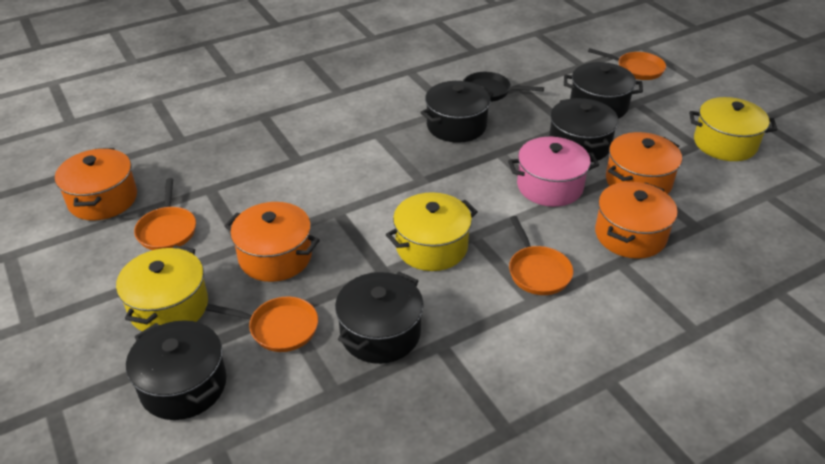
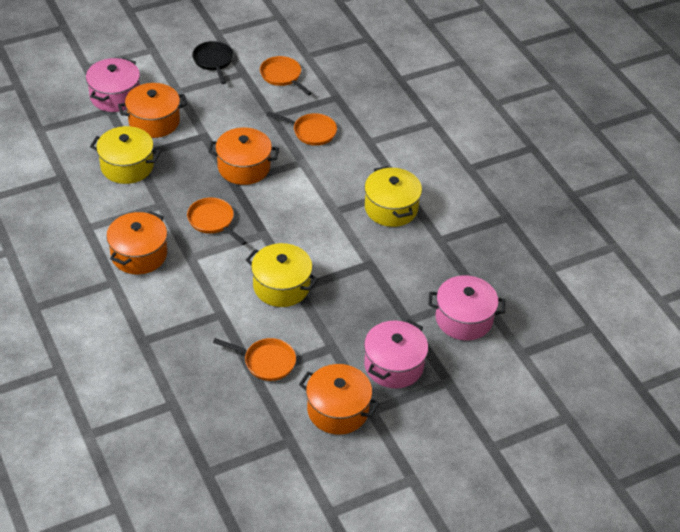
black pot: [126,320,227,420] [335,271,424,364] [420,81,494,143] [549,98,619,162] [564,62,643,119] = 5 -> none = 0
pink pot: [508,137,599,207] = 1 -> [86,58,140,112] [364,320,428,388] [428,275,505,341] = 3

